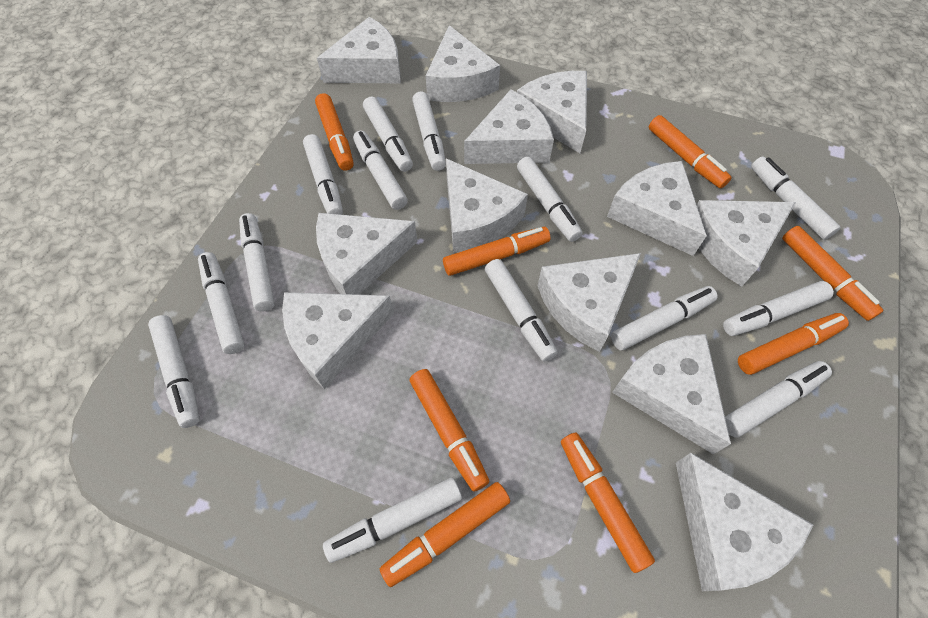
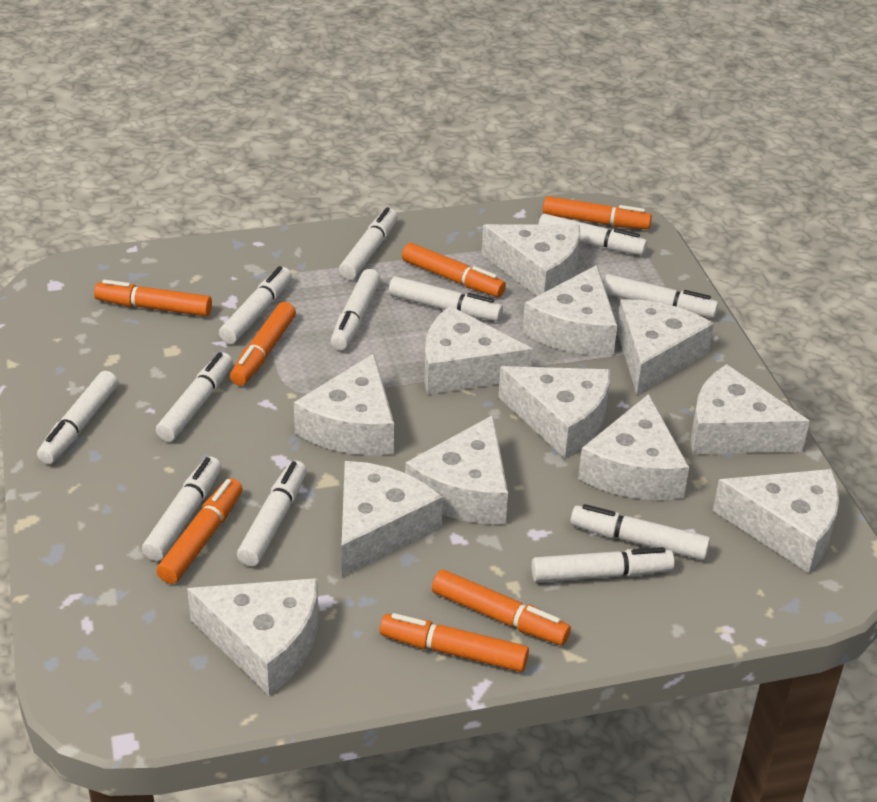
orange marker: [315,93,354,171] [380,482,510,587] [410,369,490,492] [443,227,551,276] [561,433,655,573] [649,115,731,188] [738,313,849,375] [782,226,884,321] = 8 -> [94,279,212,316] [156,478,243,584] [230,302,296,386] [380,613,529,672] [402,243,506,297] [432,570,571,645] [543,196,652,229] = 7
white marker: [148,315,200,428] [198,252,245,354] [239,213,275,312] [303,134,343,215] [323,477,462,563] [353,131,408,210] [363,96,413,172] [412,92,446,171] [485,259,557,362] [517,157,582,242] [611,286,718,351] [723,281,834,336] [725,361,832,438] [751,156,841,240] = 14 -> [37,371,118,464] [142,456,221,561] [156,352,233,442] [219,266,292,344] [237,460,307,567] [331,269,381,350] [339,207,398,280] [389,276,503,321] [531,547,675,583] [538,213,647,255] [570,504,710,560] [603,274,718,318] = 12

